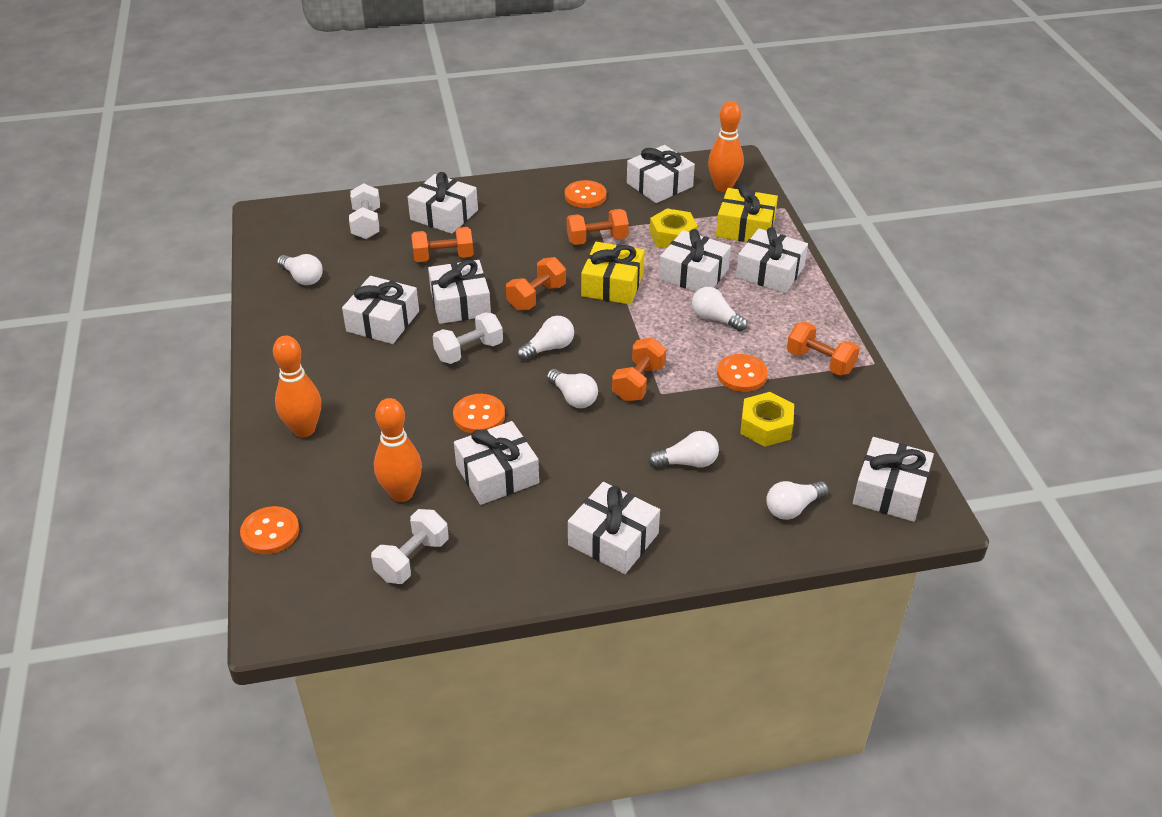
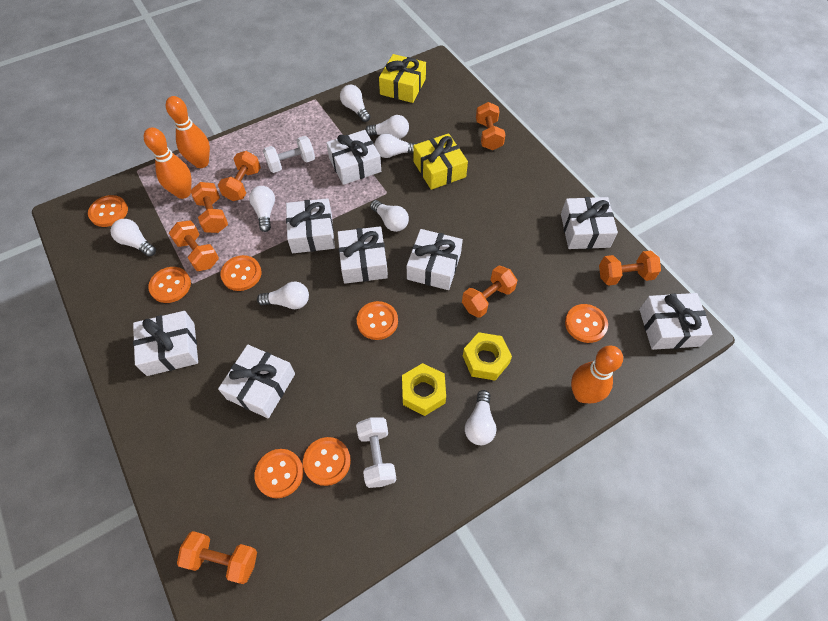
orange button: [240,506,299,554] [453,394,505,434] [565,180,606,208] [717,354,768,392] = 4 -> [88,195,128,227] [148,267,191,303] [220,255,261,291] [254,449,303,498] [303,437,351,486] [357,301,398,340] [565,304,608,343] = 7
orange dumbbell: [411,227,473,262] [506,257,566,310] [567,209,629,245] [612,337,666,402] [787,322,860,376] = 5 -> [169,220,219,271] [177,531,257,584] [190,182,228,233] [218,151,261,201] [462,265,517,318] [476,102,505,150] [599,251,661,286] = 7
white dumbbell: [349,183,380,239] [371,509,448,584] [433,312,503,364] = 3 -> [263,136,315,173] [356,417,397,488] = 2
white gift: [342,276,419,344] [408,172,478,234] [428,260,491,324] [454,421,539,505] [568,482,660,574] [627,145,695,203] [659,229,731,292] [736,227,808,293] [853,437,934,522] = 9 -> [133,311,198,376] [218,344,295,418] [286,198,335,253] [326,130,381,185] [337,226,388,284] [407,229,463,290] [561,197,618,249] [639,293,713,350] = 8
white light bulb: [277,254,323,285] [517,316,574,361] [547,369,598,408] [648,431,719,468] [692,287,747,331] [766,481,829,520] = 6 -> [111,219,156,256] [249,186,275,232] [257,282,309,309] [340,85,370,122] [365,115,409,139] [370,200,409,232] [374,133,417,158] [465,390,497,445] = 8

